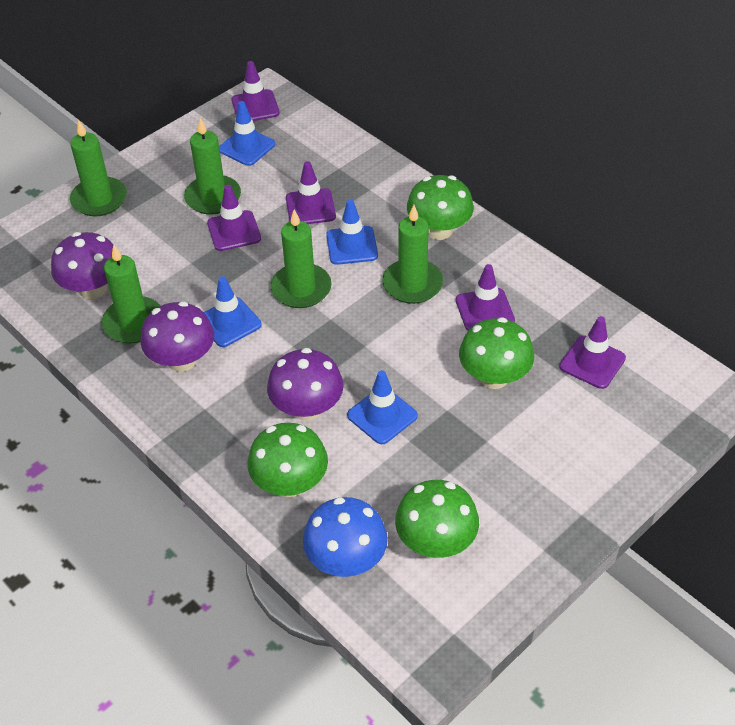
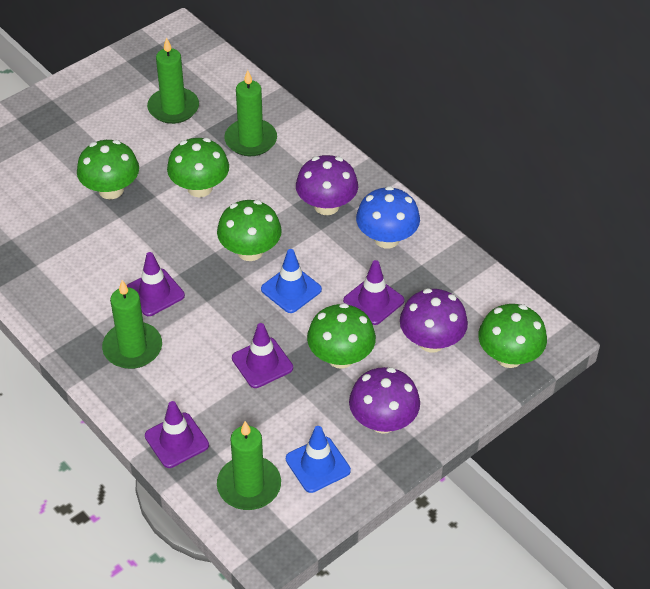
blue traffic cone: [204,276,262,347] [219,101,275,166] [326,199,378,265] [347,370,418,444] = 4 -> [261,249,322,313] [286,426,351,493] = 2
green candle: [70,120,127,217] [102,245,161,344] [184,118,241,215] [270,210,332,308] [382,205,443,304] = 5 -> [102,280,162,369] [147,37,199,124] [217,421,281,510] [224,70,277,156] = 4
green mushroom: [247,423,328,497] [395,480,479,558] [407,175,474,240] [459,317,534,389] = 4 -> [77,140,139,199] [167,138,229,197] [217,200,282,261] [307,303,376,369] [478,304,547,368] = 5
purple traffic cone: [207,185,261,251] [231,61,280,121] [286,161,336,224] [456,264,515,331] [559,316,626,389] = 5 -> [126,252,185,316] [145,401,209,468] [232,323,293,388] [343,260,404,325] = 4

